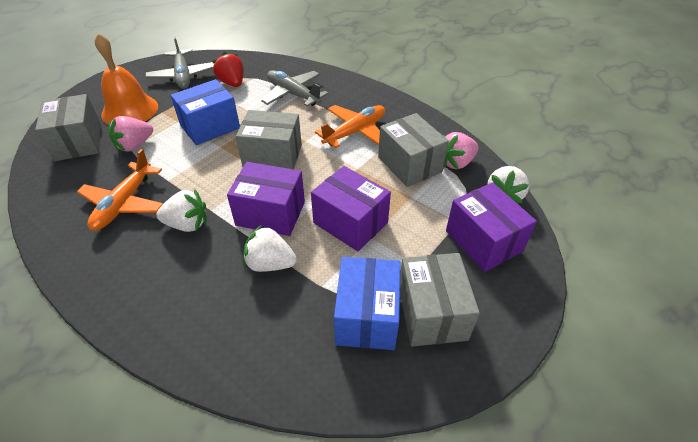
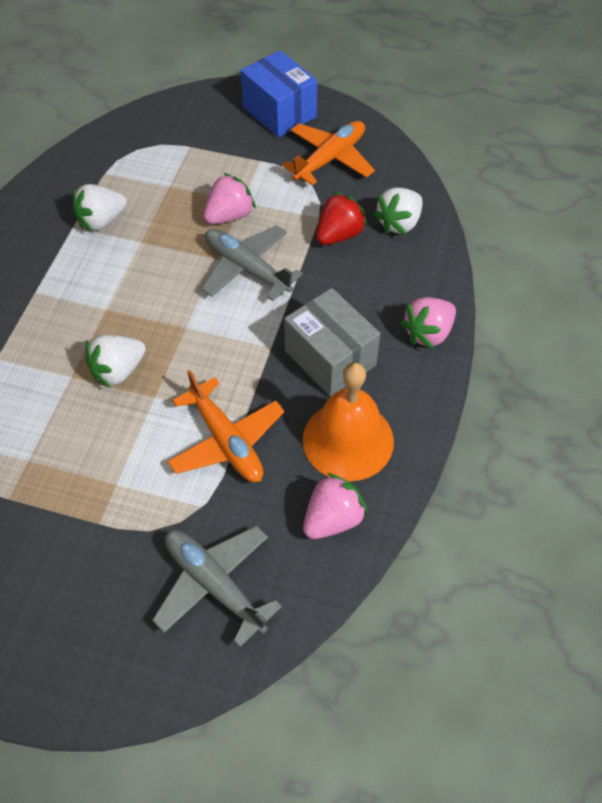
blue box: [171,79,240,145] [334,257,401,350] = 2 -> [241,50,317,138] = 1
grey box: [35,94,101,161] [236,110,302,169] [378,113,449,187] [400,253,480,347] = 4 -> [284,288,381,397] = 1
pink strawberry: [108,116,153,152] [443,132,478,169] = 2 -> [204,173,256,224] [303,473,368,539] [400,297,456,349] = 3
purple box: [227,162,305,236] [311,166,391,251] [446,182,537,272] = 3 -> none = 0

